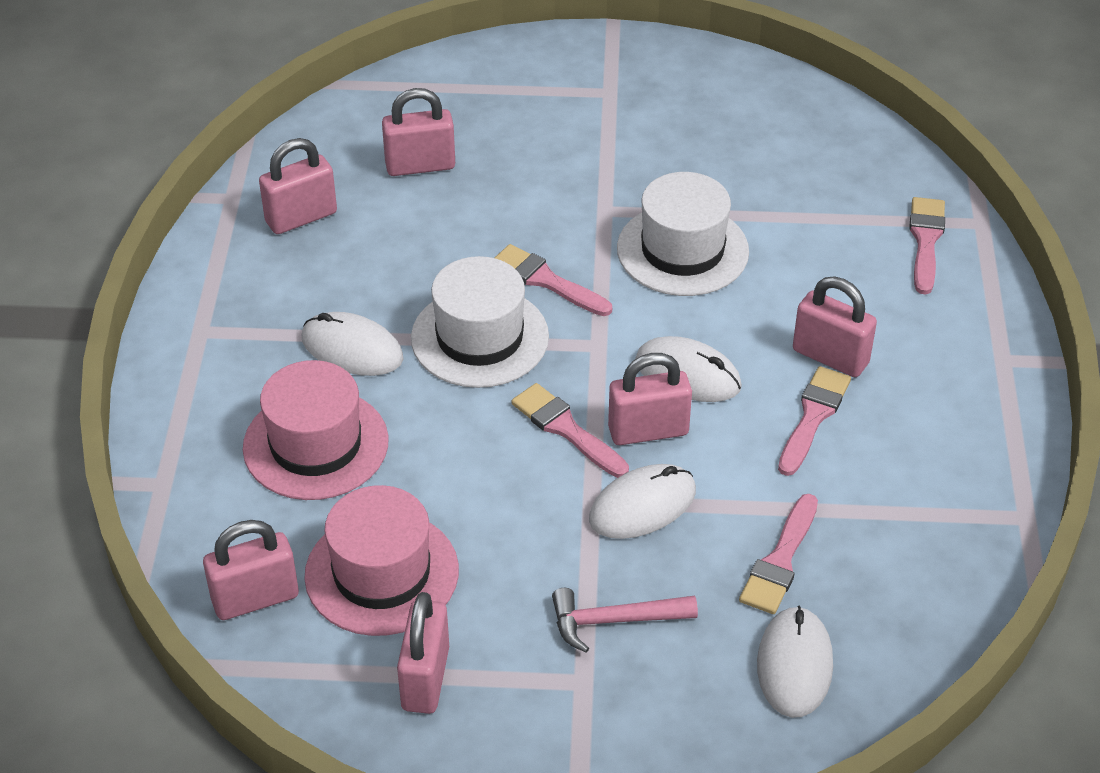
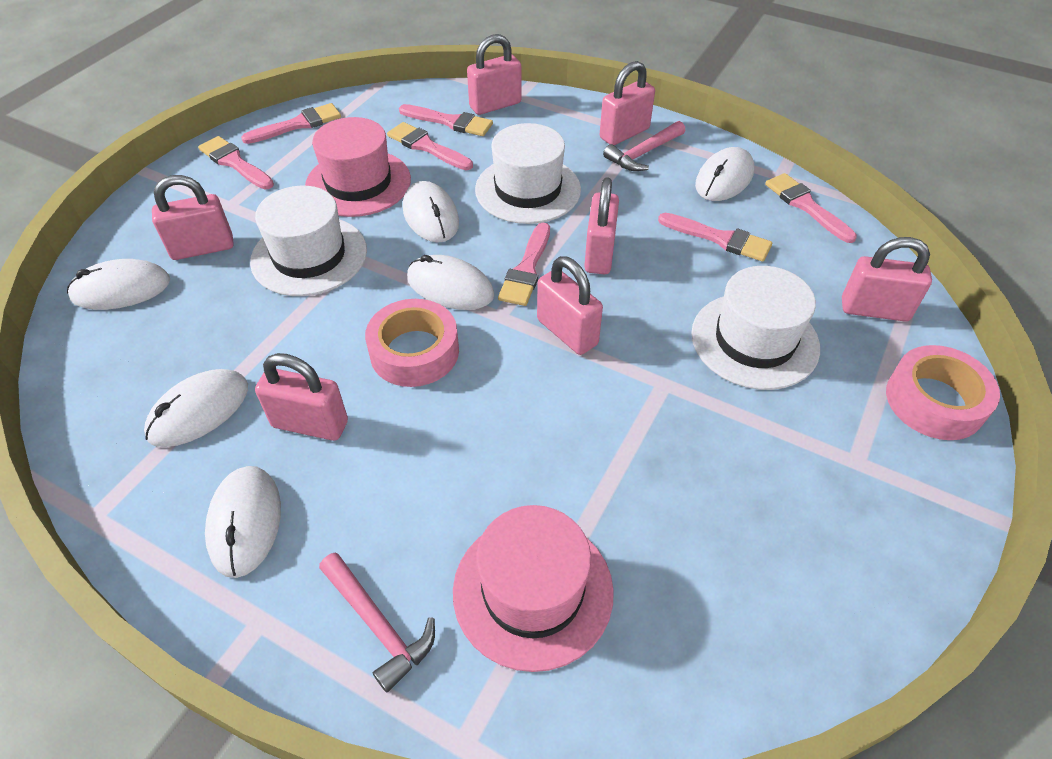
pink brush: [495,244,612,316] [511,383,629,478] [739,494,818,614] [778,366,851,476] [909,197,945,294] = 5 -> [198,136,274,190] [241,103,341,144] [387,122,473,170] [399,104,493,136] [498,223,550,306] [658,213,772,262] [765,173,857,243] = 7
pink hammer: [552,588,698,653] = 1 -> [319,552,435,692] [603,121,685,171] = 2
pink padlock: [203,520,299,620] [259,138,337,234] [382,88,455,176] [397,592,449,714] [608,353,692,445] [793,277,877,377] = 6 -> [152,175,234,260] [255,353,348,441] [467,34,522,115] [537,256,603,355] [584,177,619,274] [600,61,655,145] [842,237,932,321] = 7
pink tape: none = 0 -> [365,299,459,387] [886,345,1000,440] = 2
white hat: [411,256,549,388] [617,172,749,296] = 2 -> [250,186,367,296] [475,123,581,224] [691,266,820,390] = 3
white mouse: [302,312,403,376] [589,464,696,539] [635,336,742,402] [757,605,833,718] = 4 -> [67,259,170,310] [144,369,248,447] [205,466,281,578] [403,181,459,243] [407,255,494,310] [695,147,754,201] = 6

